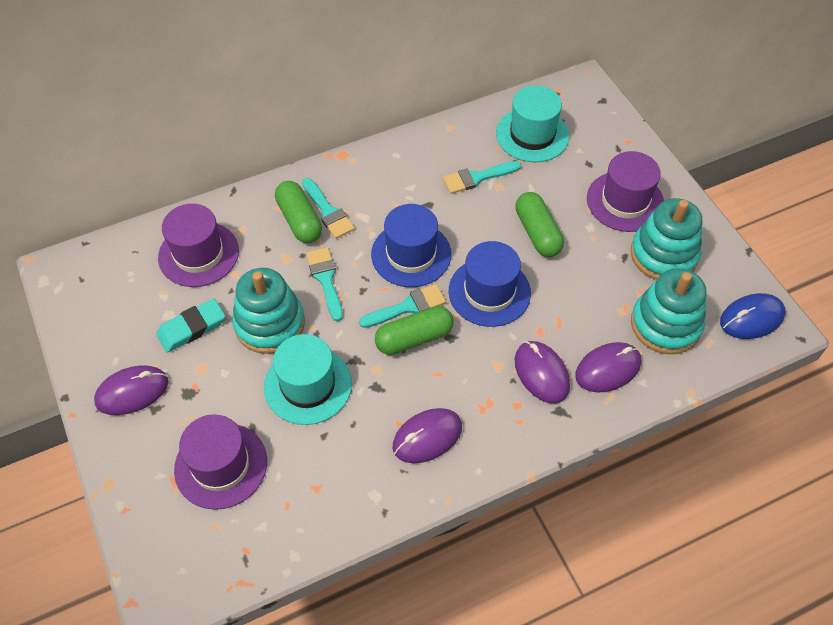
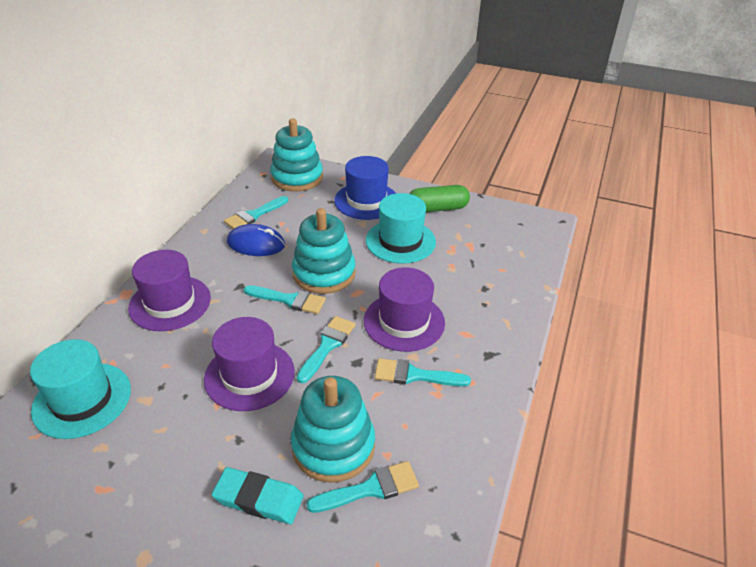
blue hat: [371,204,451,287] [449,241,531,327] = 2 -> [334,156,396,220] = 1
green capsule: [275,181,322,243] [375,306,454,355] [515,192,564,257] = 3 -> [409,185,470,212] = 1
purple mouse: [94,365,168,415] [393,408,462,463] [515,341,570,404] [575,342,641,392] = 4 -> none = 0
turquoise brush: [302,178,355,239] [306,247,343,321] [359,284,446,328] [443,161,522,194] = 4 -> [224,196,288,229] [244,285,326,314] [297,316,356,384] [307,461,419,513] [374,358,471,386] = 5

